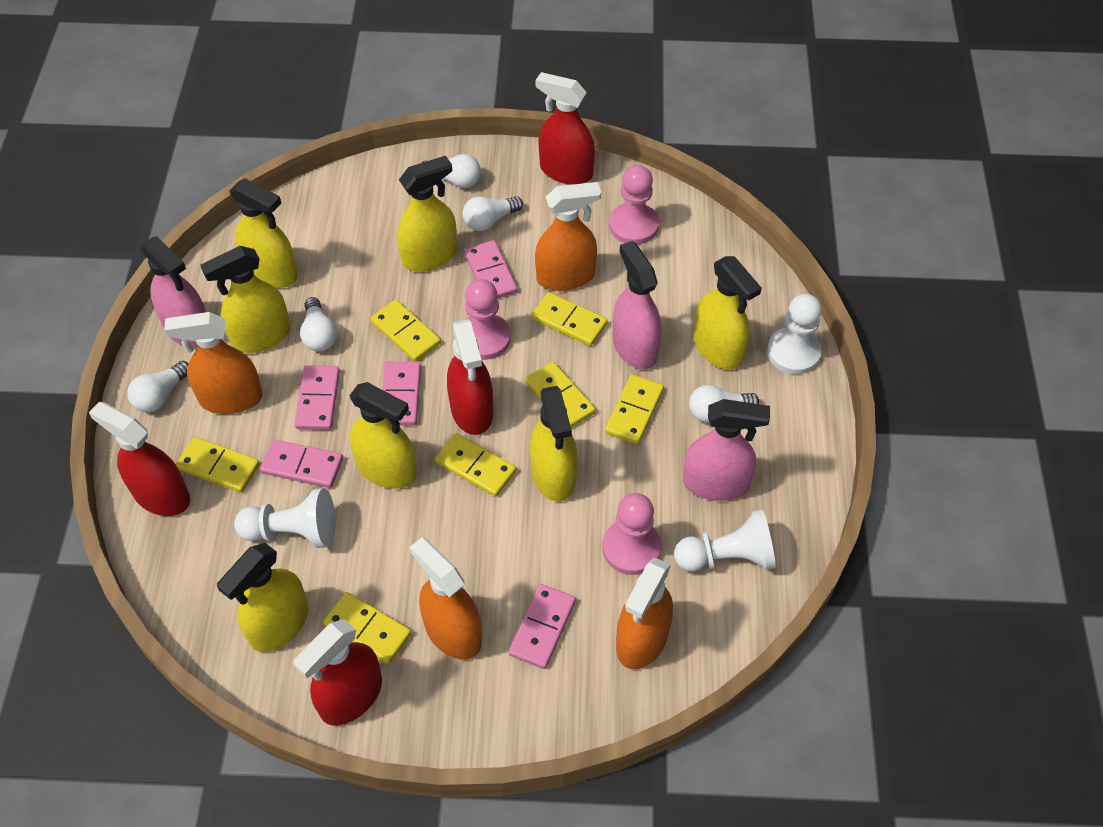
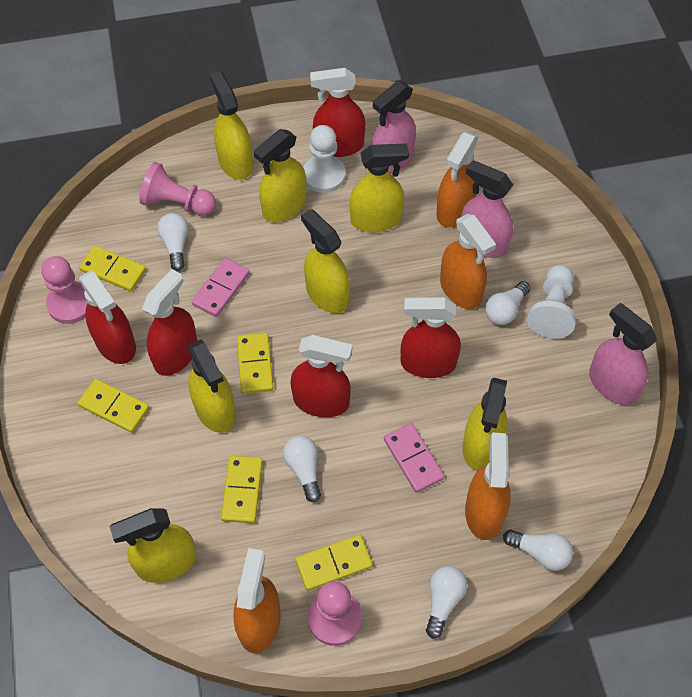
pink domino: [260,439,343,488] [295,365,340,430] [382,362,421,425] [464,240,517,298] [509,584,576,669] = 5 -> [191,258,250,317] [384,423,445,493] = 2
red spray bottle: [89,402,190,516] [293,619,382,726] [447,319,493,435] [536,72,595,185] = 4 -> [79,271,136,364] [142,269,197,376] [291,335,353,417] [310,68,365,157] [401,297,461,378] = 5
white pawn: [234,488,336,548] [674,509,776,572] [767,294,822,374] = 3 -> [303,125,346,193] [527,265,576,339] = 2
yellow domino: [176,437,260,493] [323,592,411,664] [370,300,441,362] [435,433,516,497] [525,362,595,428] [531,292,608,346] [605,374,664,444] = 7 -> [78,379,149,433] [79,245,146,291] [221,456,263,523] [237,333,274,394] [296,535,373,591] = 5

